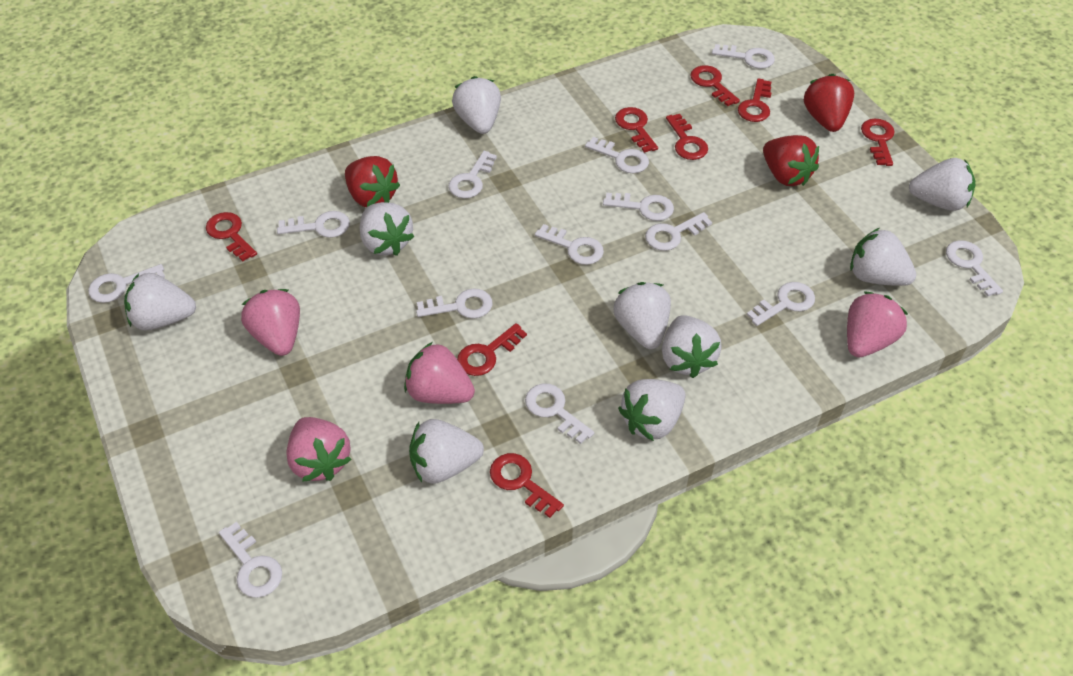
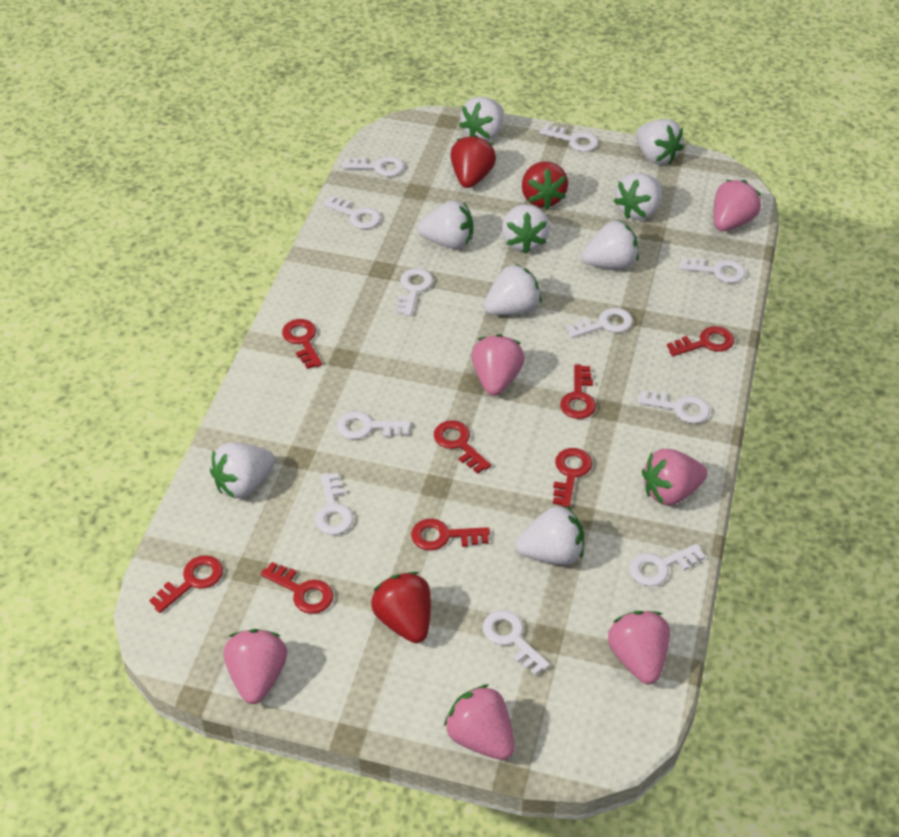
pink strawberry: [241,289,300,356] [286,417,351,482] [404,342,475,404] [847,291,908,357] = 4 -> [224,629,287,704] [444,684,515,760] [472,334,525,396] [608,611,670,684] [642,449,707,506] [714,180,761,231] = 6
white key: [88,264,165,303] [219,522,282,598] [277,211,350,238] [416,288,492,318] [448,151,497,199] [525,384,594,444] [535,224,604,265] [585,137,649,173] [603,193,674,221] [645,212,712,251] [712,44,775,69] [747,282,815,326] [946,240,1003,297] = 13 -> [315,473,353,535] [323,196,381,229] [337,411,410,439] [342,156,404,177] [397,268,433,316] [483,610,550,675] [540,125,598,152] [566,308,633,338] [629,544,705,586] [637,390,710,424] [679,258,746,283] = 11

